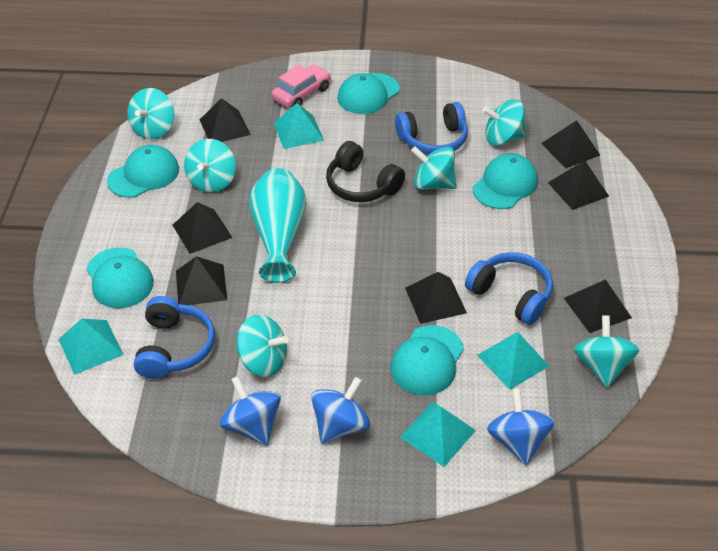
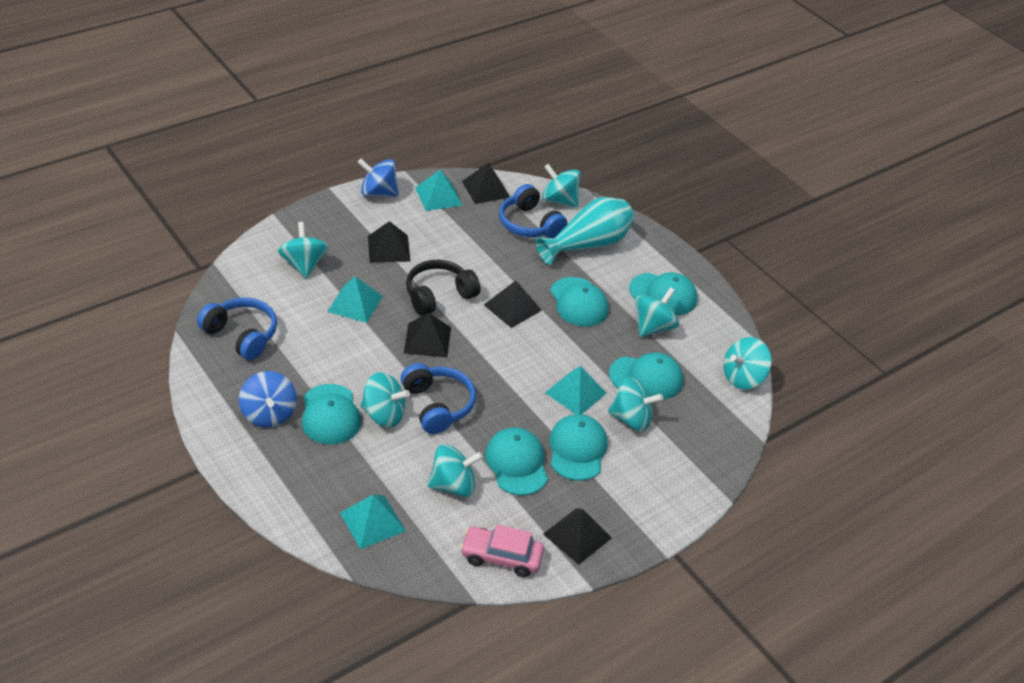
black pyramid: [173,202,233,254] [176,256,227,305] [200,98,251,142] [405,272,467,324] [541,120,600,168] [548,161,609,210] [564,279,632,333] = 7 -> [368,221,411,262] [404,313,451,358] [462,163,510,204] [484,281,542,328] [543,508,612,565] = 5
blue spinning top: [220,376,281,446] [311,377,370,444] [487,388,555,465] = 3 -> [239,371,297,428] [357,159,399,196] = 2
turquoise cap: [86,247,154,308] [107,145,179,198] [337,73,400,114] [391,325,464,395] [473,153,538,209] = 5 -> [302,384,361,445] [485,427,548,495] [549,414,607,481] [550,277,609,327] [609,352,683,399] [629,272,697,315] = 6
turquoise spinning top: [127,88,174,139] [184,139,236,193] [237,314,289,377] [411,146,457,190] [483,99,526,146] [574,315,639,388] = 6 -> [278,222,329,278] [361,372,410,427] [428,444,483,497] [542,164,581,207] [608,378,663,431] [635,287,679,337] [723,337,772,389] = 7

